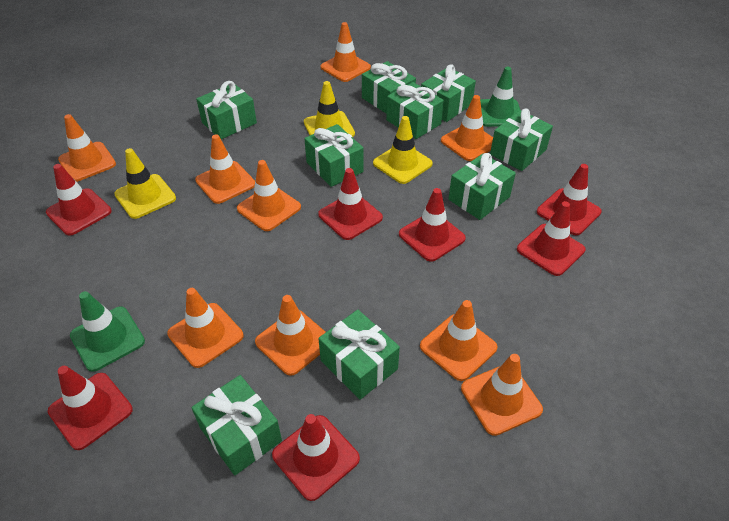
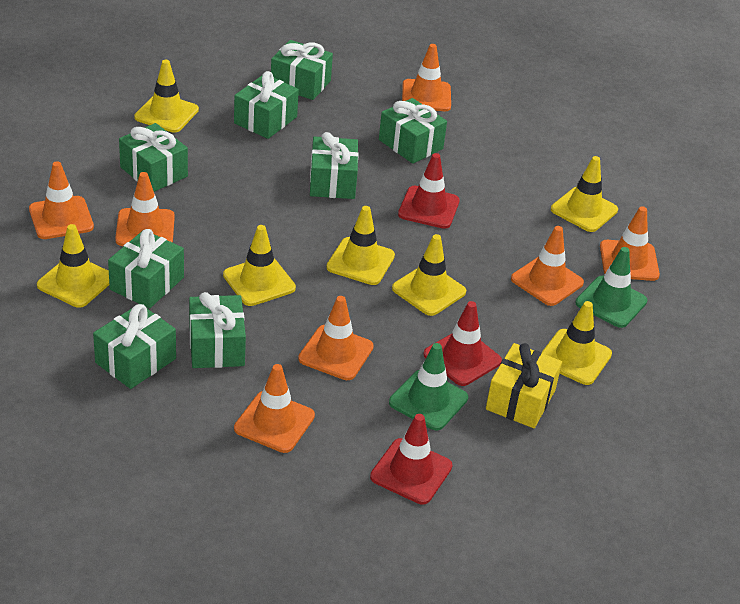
green gift: [191,375,282,475] [196,81,257,139] [304,124,364,187] [318,310,400,400] [362,61,416,114] [386,82,444,139] [421,64,476,122] [448,153,516,220] [490,109,553,171] = 9 -> [93,304,176,389] [108,229,184,309] [119,123,188,192] [189,292,246,368] [234,71,299,139] [271,40,333,100] [310,132,358,199] [379,98,447,164] = 8
orange traffic cone: [58,114,116,182] [167,288,243,368] [195,134,255,204] [237,160,301,231] [255,295,326,376] [321,22,371,82] [420,300,498,381] [441,95,493,161] [461,354,543,436] = 9 -> [29,161,94,239] [115,172,175,246] [234,364,315,453] [298,296,374,380] [402,44,451,111] [511,226,584,306] [600,206,660,281] = 7
red traffic cone: [46,164,112,236] [48,366,133,450] [272,414,360,501] [318,168,383,240] [399,188,466,262] [517,201,585,276] [537,164,602,235] = 7 -> [370,414,452,504] [398,153,460,229] [423,301,502,386] = 3
yellow gift: none = 0 -> [486,343,562,428] = 1
yellow traffic cone: [114,148,176,219] [304,81,355,137] [373,116,433,184] = 3 -> [37,224,109,308] [134,60,199,133] [223,225,296,306] [326,206,395,285] [392,234,466,316] [542,301,612,385] [551,156,618,232] = 7

